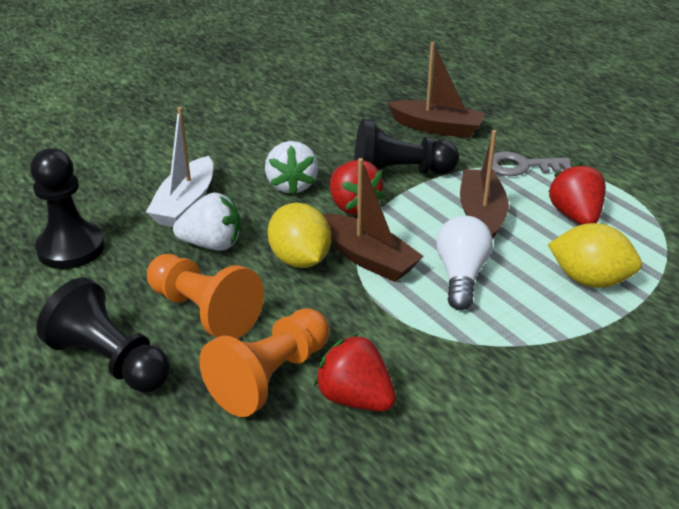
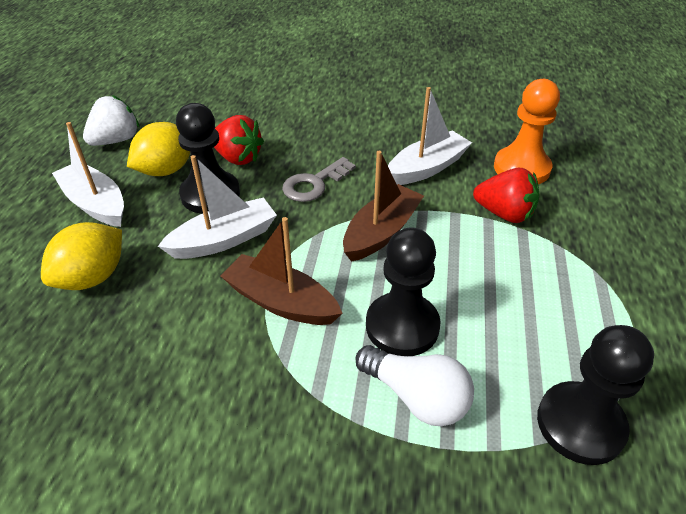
brown boat: [322,158,424,282] [387,42,486,138] [460,130,509,238] = 3 -> [221,217,342,325] [343,151,424,262] = 2
orange pawn: [147,254,264,339] [199,308,329,417] = 2 -> [494,79,560,184] = 1
red strawberry: [314,334,396,411] [330,160,385,215] [548,163,606,225] = 3 -> [214,115,264,165] [473,168,539,223] = 2
white boat: [146,107,213,227] = 1 -> [52,122,124,227] [158,155,277,259] [388,87,472,185] = 3
white strawberry: [173,192,241,251] [265,141,319,196] = 2 -> [83,95,140,146] = 1

